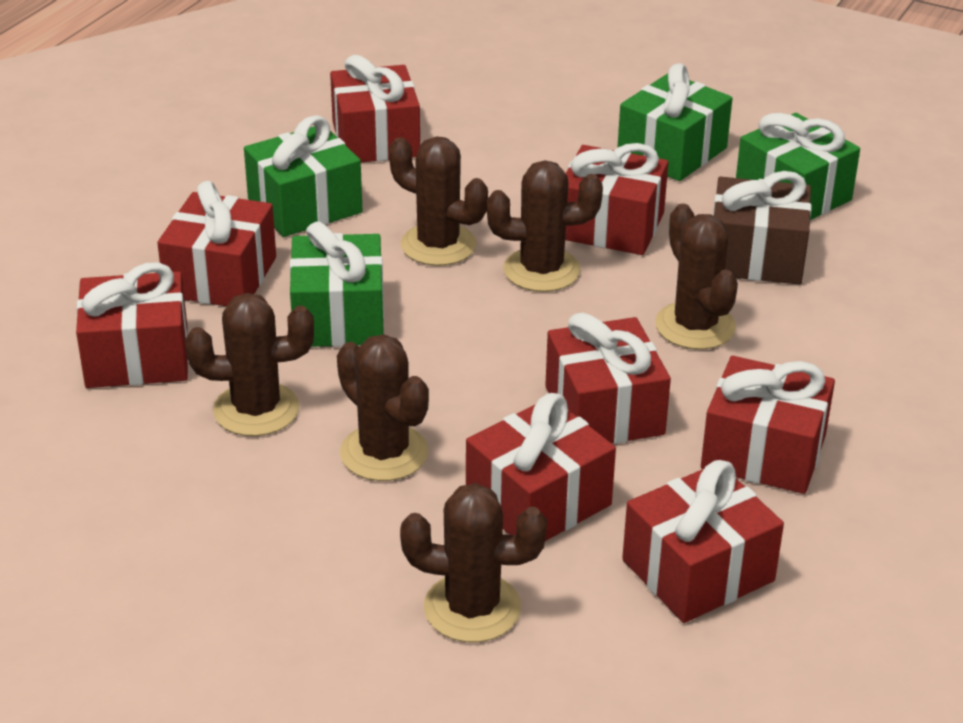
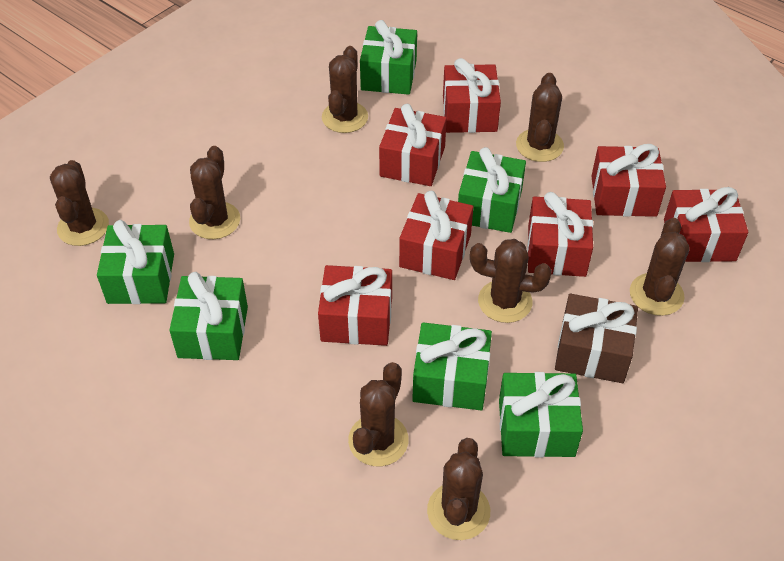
brown cactus: [185,293,314,436] [337,334,429,481] [389,136,488,266] [400,483,547,642] [487,160,603,292] [655,203,738,350] = 6 -> [50,160,109,246] [189,146,240,239] [322,46,368,133] [348,362,409,466] [427,438,490,540] [470,239,552,323] [516,73,564,162] [630,218,690,316] = 8
green gift: [244,115,362,237] [290,221,384,347] [617,63,732,181] [736,113,860,220] = 4 -> [97,220,174,304] [169,272,248,360] [360,20,417,95] [412,322,492,410] [458,147,526,233] [499,372,583,457] = 6
red gift: [76,262,188,388] [157,181,276,306] [330,55,420,162] [466,393,616,541] [545,313,671,444] [565,143,668,255] [622,460,784,623] [701,356,835,494] = 8 -> [318,265,392,346] [379,104,447,186] [399,191,473,280] [443,58,501,133] [527,192,593,277] [591,144,666,217] [664,187,748,262] = 7

